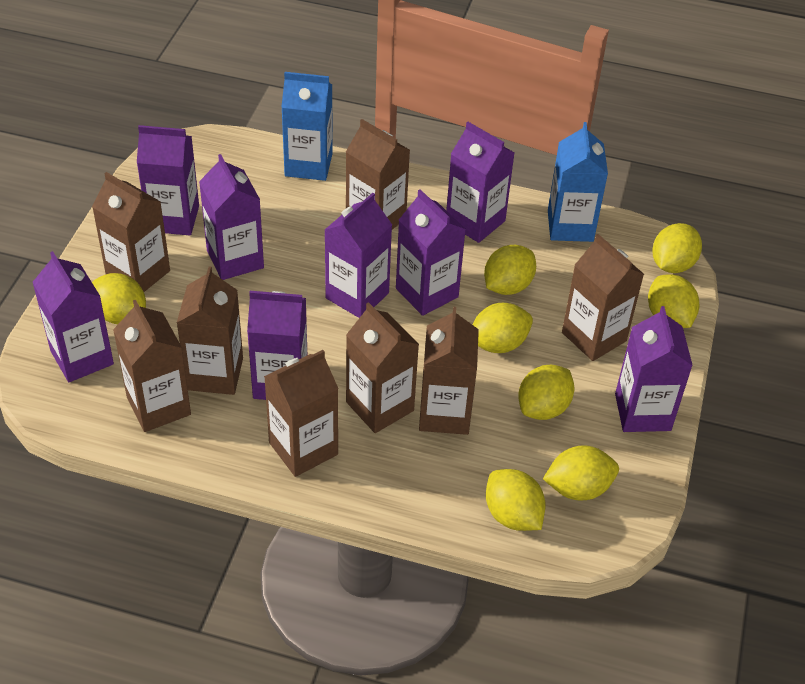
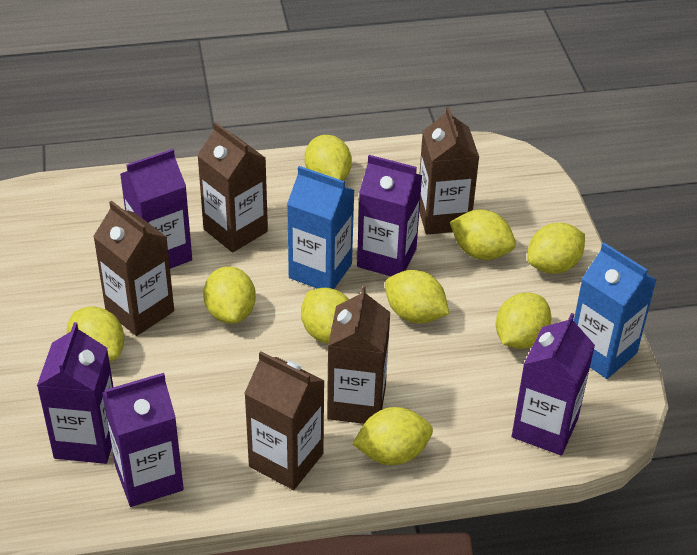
brown carton: [92,172,170,292] [113,300,191,432] [177,266,243,395] [264,350,338,477] [346,119,410,230] [346,302,419,433] [419,307,479,435] [562,234,644,361] = 8 -> [93,201,174,336] [197,122,268,253] [244,352,325,490] [327,286,390,424] [419,106,479,234] = 5
purple carton: [32,251,114,382] [137,125,199,235] [199,154,264,280] [247,291,307,400] [325,193,392,318] [396,189,466,316] [446,122,514,243] [615,306,693,432] = 8 -> [37,322,113,464] [102,373,184,507] [120,149,192,269] [357,155,422,276] [512,313,595,455] = 5
yellow lemon: [92,273,146,324] [473,303,533,353] [484,245,536,295] [486,469,546,531] [518,365,574,420] [543,445,619,501] [648,274,699,328] [652,223,702,273] = 8 -> [66,306,124,362] [203,266,256,324] [301,288,349,344] [304,135,352,181] [352,407,433,465] [385,270,449,323] [450,210,516,260] [496,292,552,349] [527,223,585,274] = 9

